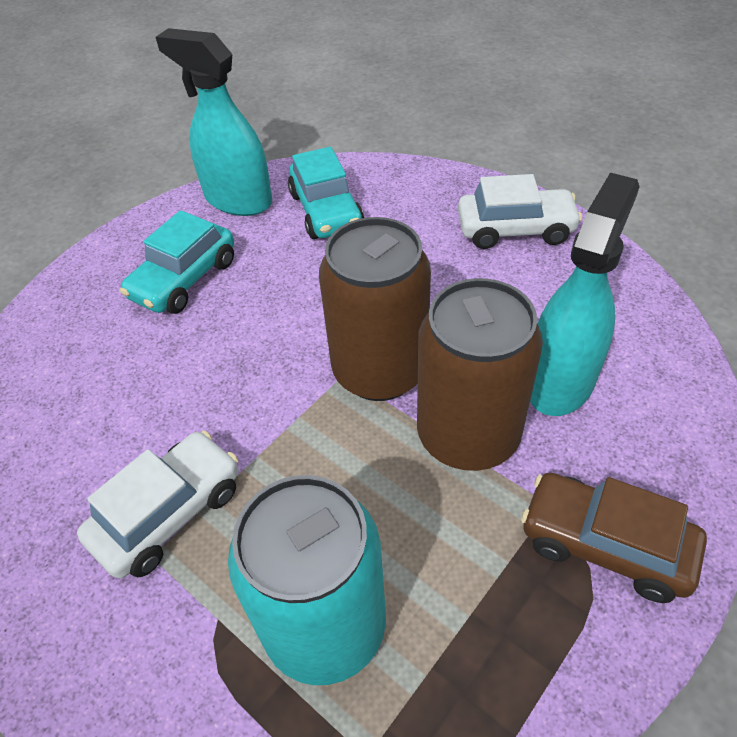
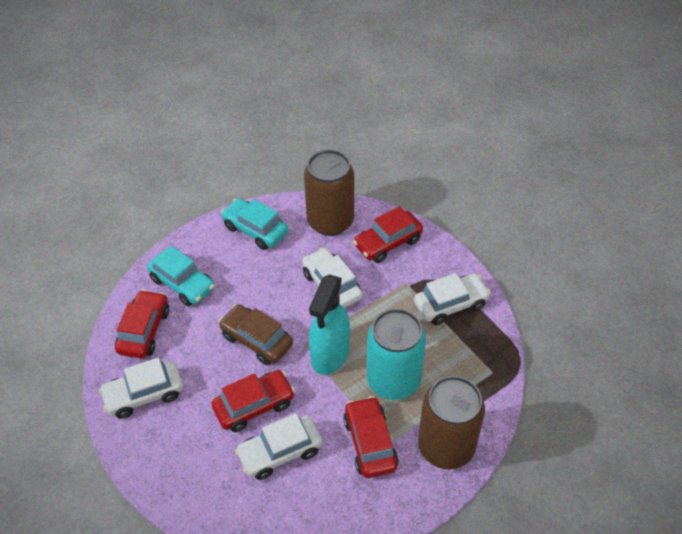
red car: none = 0 -> [115,290,169,358] [212,370,295,432] [343,396,399,478] [353,206,423,263] = 4
turquoise spray bottle: [156,28,272,216] [530,173,640,416] = 2 -> [309,275,350,375] = 1
white car: [77,431,238,578] [458,174,582,249] = 2 -> [99,357,183,419] [235,413,322,480] [303,247,362,308] [414,273,491,325] = 4

